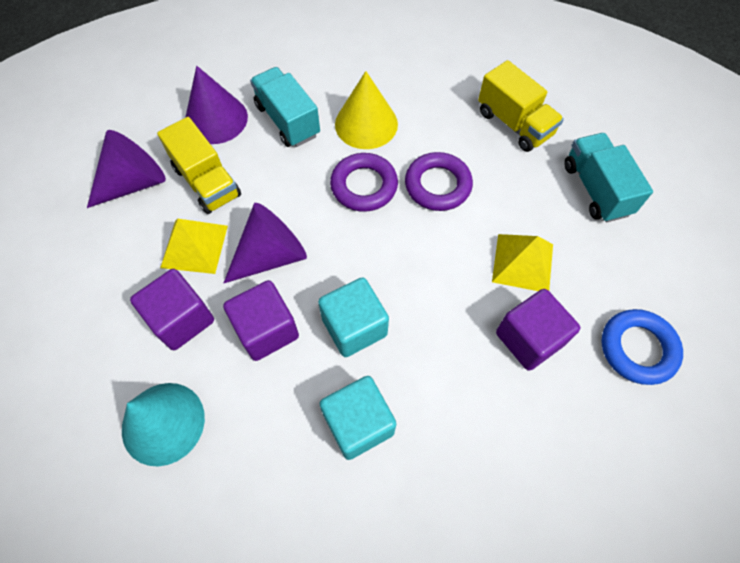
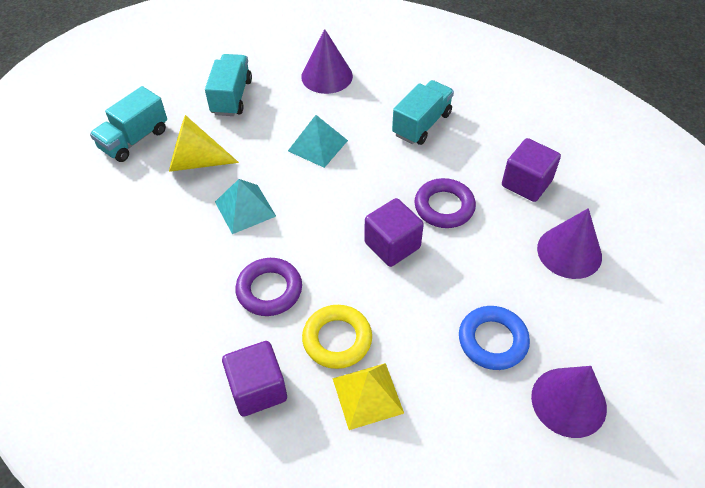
turquoise cone: [122,383,205,466] = 1 -> none = 0
turquoise cube: [318,277,389,357] [320,376,396,460] = 2 -> none = 0
turquoise pyramid: none = 0 -> [215,179,276,234] [288,115,348,168] = 2
turquoise truck: [250,67,320,147] [565,133,653,222] = 2 -> [90,86,167,162] [205,54,252,116] [392,80,454,145] = 3
yellow pyramid: [160,219,228,274] [492,234,553,291] = 2 -> [332,363,404,430] = 1
yellow ring: none = 0 -> [302,305,372,369] = 1
yellow truck: [157,117,241,214] [478,60,564,152] = 2 -> none = 0

